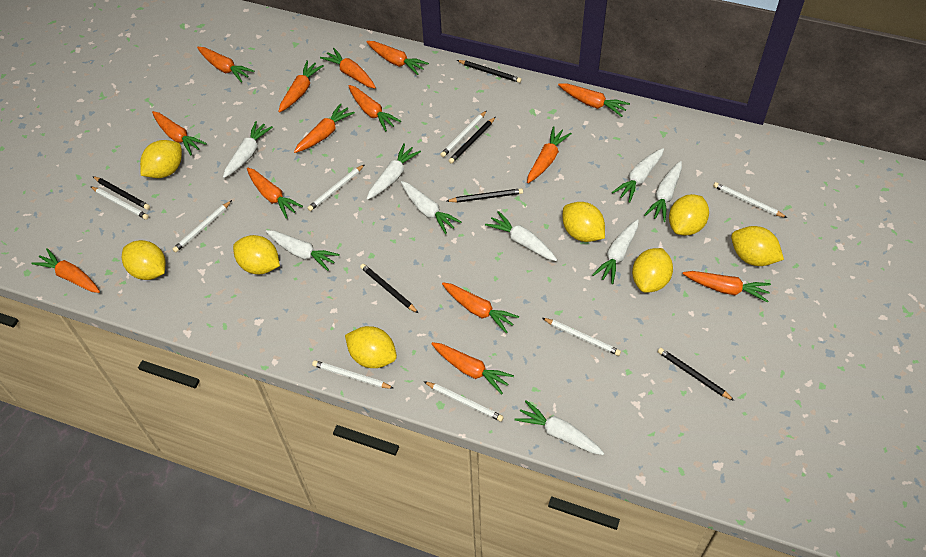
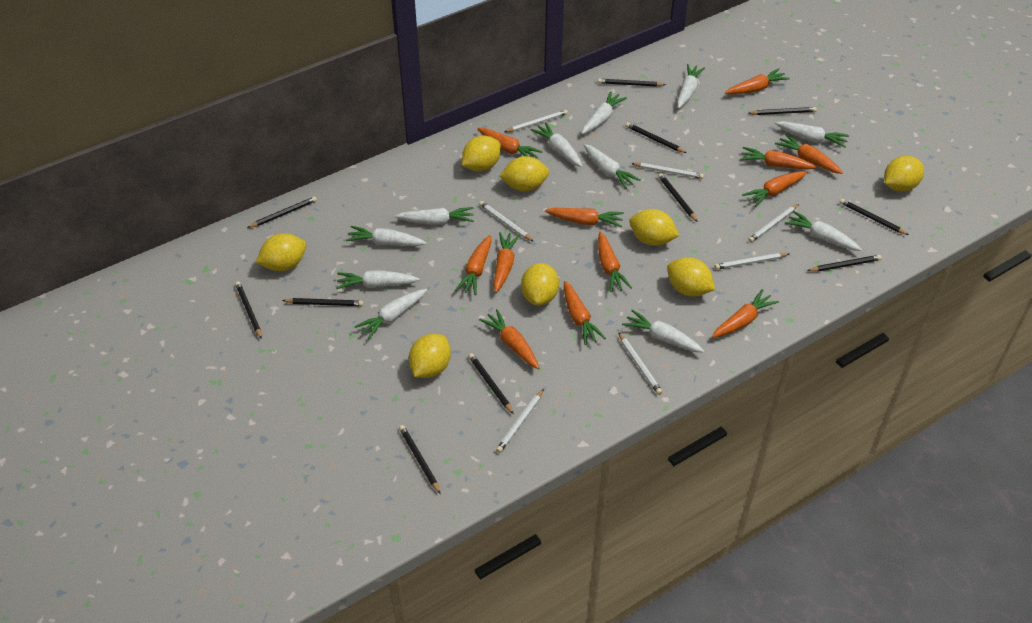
black pencil: [92,176,150,210] [360,264,418,313] [447,188,523,203] [449,117,495,164] [457,60,522,83] [658,348,734,401] = 6 -> [235,281,262,339] [247,196,317,228] [282,298,364,306] [399,425,441,494] [468,353,514,414] [598,78,666,87] [626,122,687,153] [658,173,698,222] [749,107,817,115] [807,255,882,272] [839,199,909,235] = 11
orange carrot: [31,248,100,293] [152,111,207,155] [197,47,255,83] [247,168,303,219] [278,60,324,112] [294,103,355,153] [320,48,376,89] [348,85,401,132] [366,41,429,75] [431,342,514,394] [442,282,519,334] [527,126,572,183] [558,83,630,117] [683,271,771,302] = 14 -> [455,235,491,295] [477,128,543,158] [479,309,539,369] [493,232,520,293] [545,208,624,227] [564,281,606,345] [598,232,632,292] [712,289,779,338] [725,68,790,94] [740,147,817,170] [742,171,807,207] [775,134,843,174] = 12
white carrot: [223,121,273,178] [266,230,340,271] [367,143,421,200] [401,181,461,234] [485,211,557,261] [514,400,604,455] [592,219,639,284] [612,148,664,203] [644,161,682,222] = 9 -> [336,270,420,289] [346,226,426,246] [354,289,427,340] [395,207,474,225] [531,122,582,167] [582,91,627,134] [584,144,640,189] [622,310,704,353] [677,64,705,109] [775,121,849,148] [785,211,862,251] = 11
white pencil: [90,186,149,220] [172,200,232,253] [307,164,365,211] [312,360,394,389] [423,381,503,422] [440,111,487,157] [542,318,621,356] [713,182,787,218] = 8 -> [479,201,534,242] [496,389,544,453] [505,110,568,132] [618,332,662,395] [631,163,704,179] [715,253,789,270] [748,204,799,243] = 7

